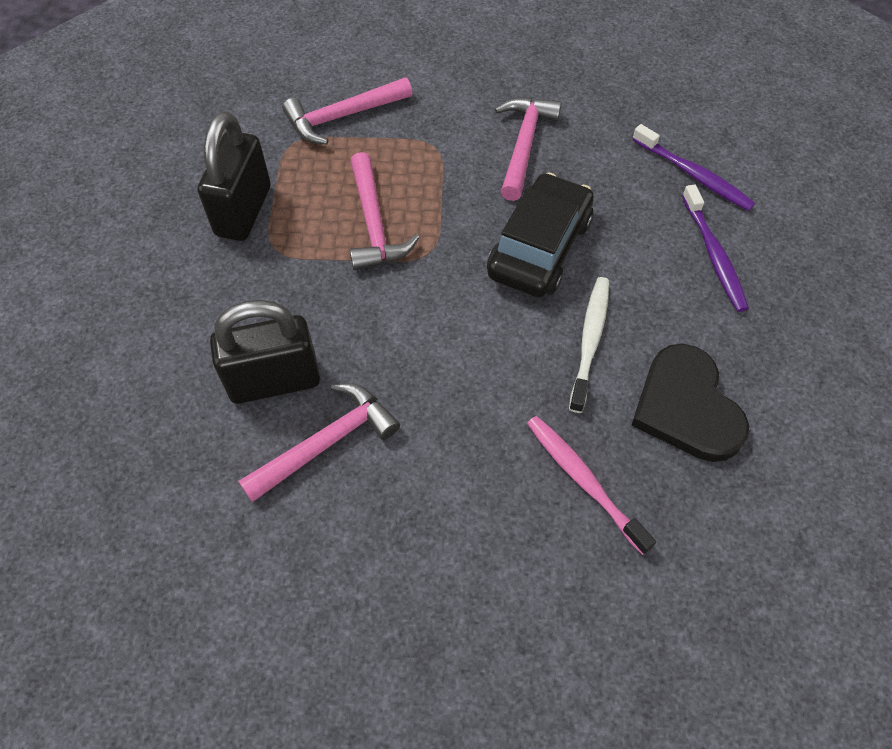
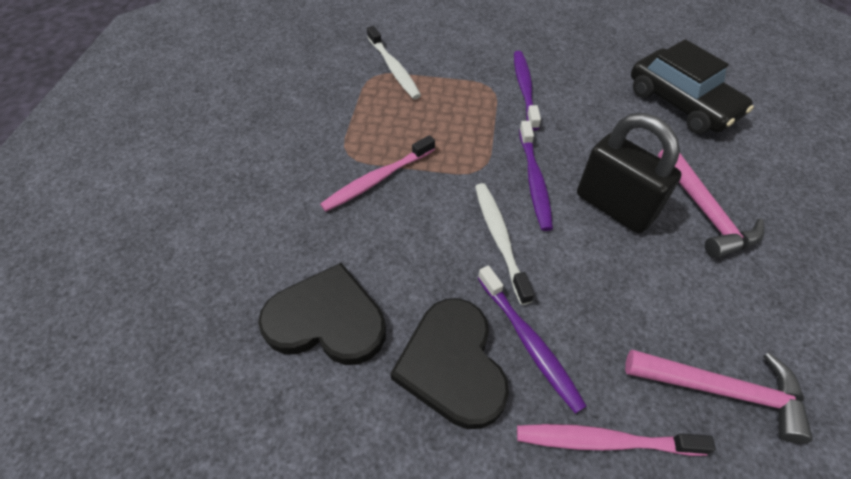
black heart: [631,344,749,462] = 1 -> [258,263,386,365] [390,298,509,429] = 2
black padlock: [198,111,271,241] [210,300,320,404] = 2 -> [577,113,682,233] = 1
pink hammer: [238,383,400,502] [282,77,412,145] [350,152,420,270] [495,97,562,201] = 4 -> [625,350,813,444] [658,150,764,259] = 2
pink toothbrush: [527,416,656,555] = 1 -> [320,135,435,212] [517,424,716,456] = 2
purple toothbrush: [632,124,755,211] [682,184,749,312] = 2 -> [478,266,587,414] [514,51,541,131] [519,121,553,231] = 3
white toothbrush: [569,277,609,413] = 1 -> [367,26,421,99] [475,183,534,305] = 2

